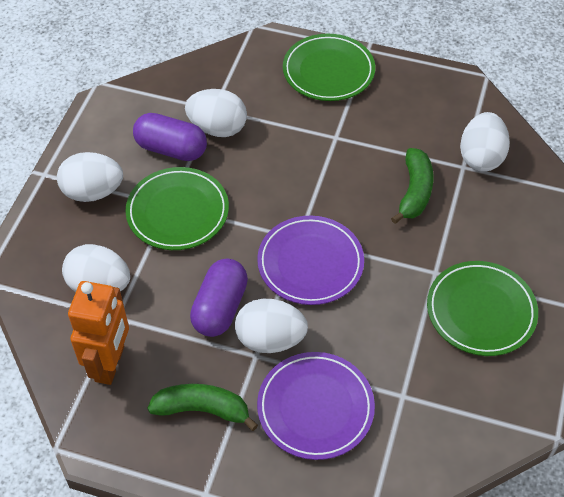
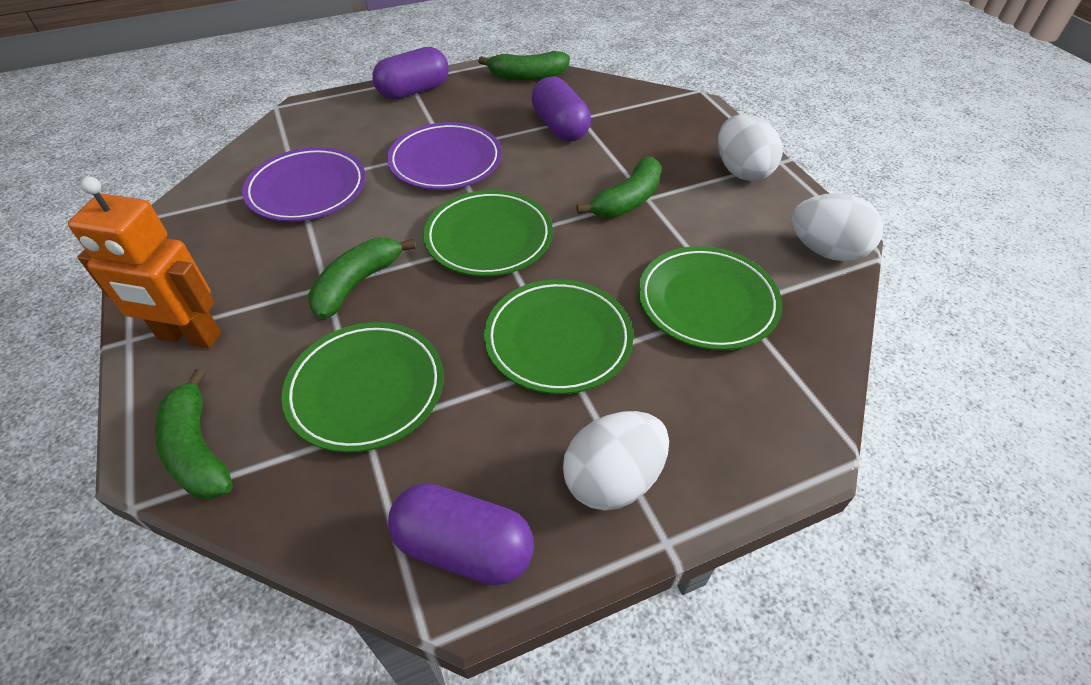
green banana: [148,384,258,431] [391,148,434,224] = 2 -> [155,369,233,500] [308,238,416,319] [478,51,570,80] [576,156,662,218] = 4
green plate: [126,167,229,250] [283,34,375,101] [427,261,538,356] = 3 -> [282,322,444,453] [423,190,553,276] [484,279,634,394] [638,246,782,350] = 4
purple capsule: [133,113,207,161] [190,259,248,337] = 2 -> [372,47,449,99] [388,483,534,586] [531,77,591,142] = 3
white egg: [57,152,123,202] [62,244,130,292] [185,89,247,137] [235,299,308,353] [460,112,510,172] = 5 -> [563,411,669,511] [718,114,783,181] [792,193,883,261] = 3

